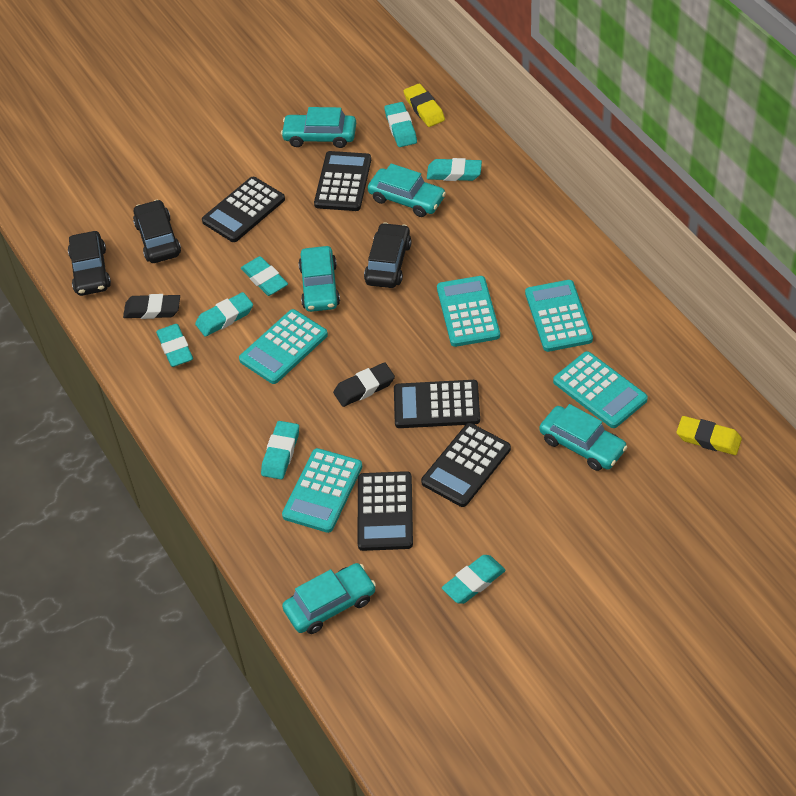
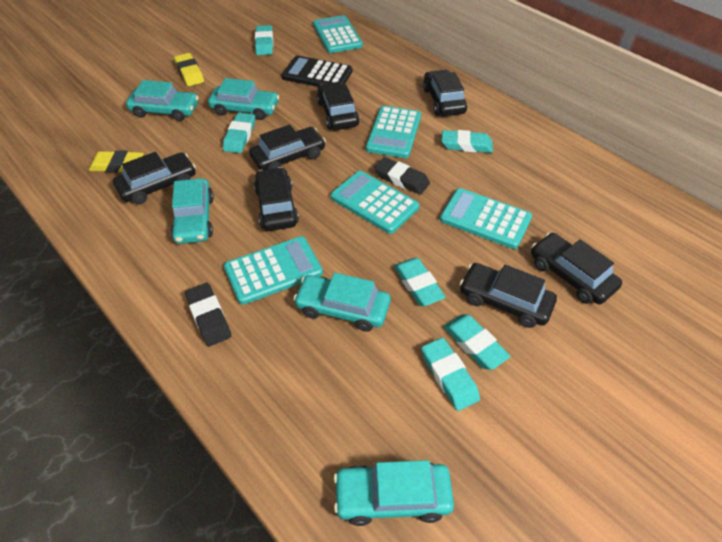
black calculator: [202,177,285,242] [314,151,371,211] [358,471,413,551] [394,380,480,428] [421,423,511,507] = 5 -> [281,56,353,87] = 1
black car: [68,231,111,296] [133,199,181,263] [364,223,412,288] = 3 -> [113,152,196,204] [249,125,326,170] [254,167,299,231] [317,82,360,130] [423,70,467,116] [460,263,557,328] [531,233,622,304] = 7
turquoise eraser: [156,324,193,367] [195,292,253,337] [241,256,288,296] [261,421,299,479] [384,102,417,147] [427,158,482,181] [442,555,506,604] = 7 -> [223,113,255,153] [255,25,273,55] [394,258,446,306] [421,338,480,411] [442,130,493,153] [444,314,510,370] = 6

